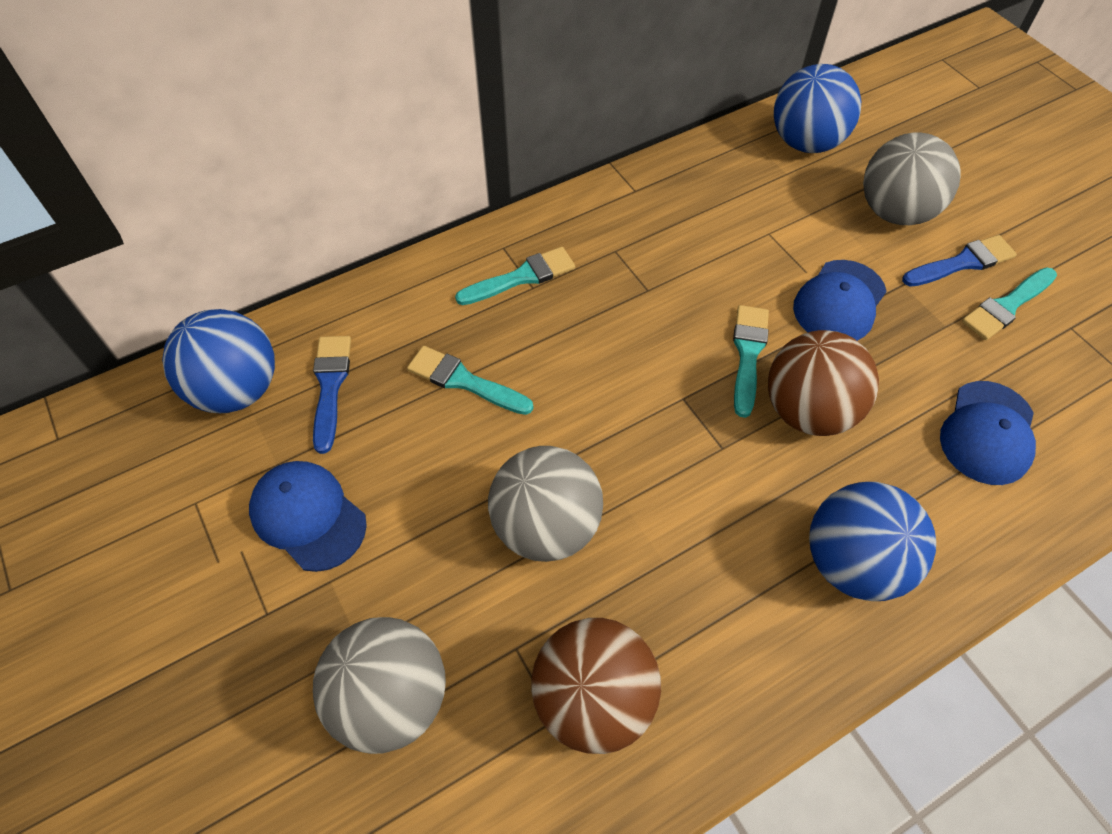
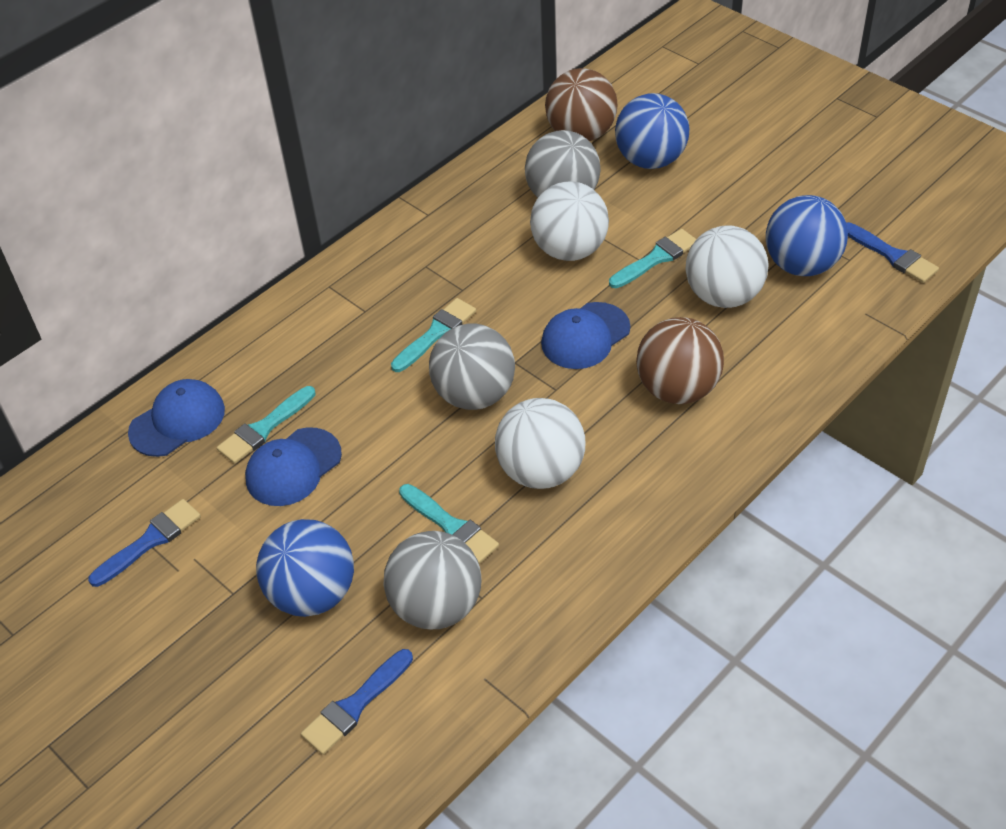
blue brush: [313,336,351,454] [902,235,1017,287] = 2 -> [88,499,201,587] [301,649,413,755] [846,222,939,283] = 3
white ball: none = 0 -> [495,398,585,489] [530,182,609,261] [685,225,769,308] = 3

